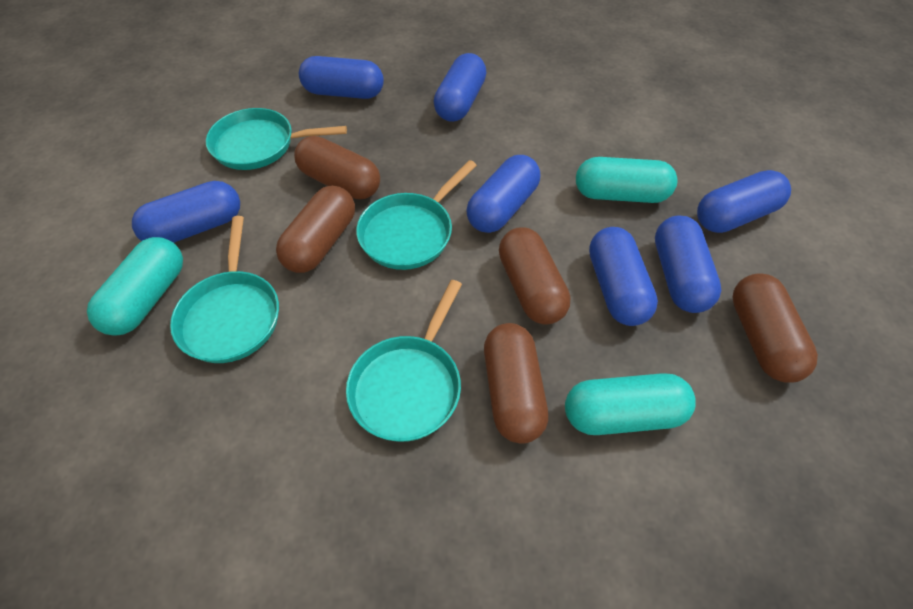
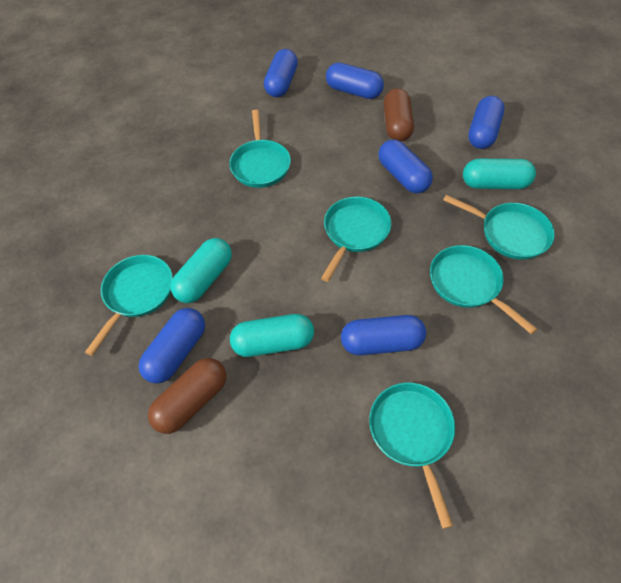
blue capsule: [132,181,240,243] [299,56,384,99] [434,53,486,122] [466,155,540,233] [589,227,658,326] [655,215,721,313] [697,170,791,233] = 7 -> [139,308,205,384] [264,49,298,97] [326,63,384,99] [341,315,426,355] [378,139,433,193] [468,96,504,149] = 6
brown capsule: [276,186,355,273] [294,136,380,199] [484,323,548,444] [499,227,570,325] [732,273,818,382] = 5 -> [148,358,226,434] [384,88,414,142] = 2
turquoise pan: [170,216,279,363] [206,108,347,170] [346,280,462,442] [356,160,477,270] = 4 -> [85,255,173,356] [229,110,291,188] [321,197,391,282] [369,383,455,529] [430,245,537,335] [443,195,555,260] = 6

